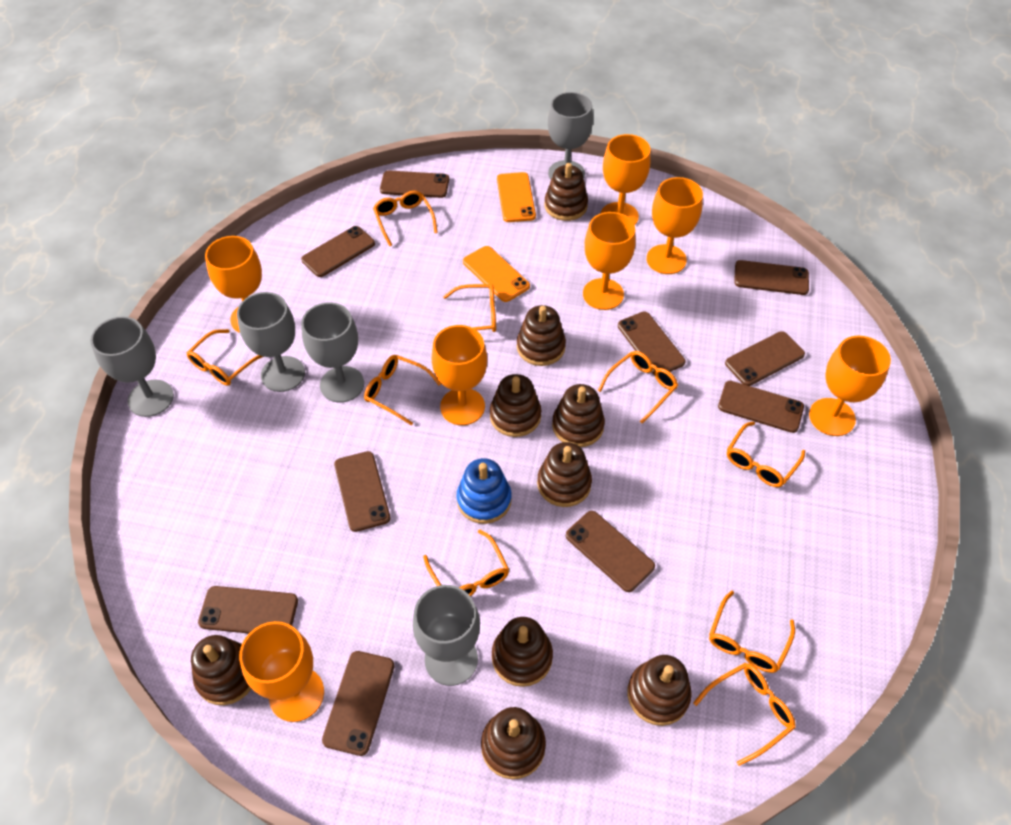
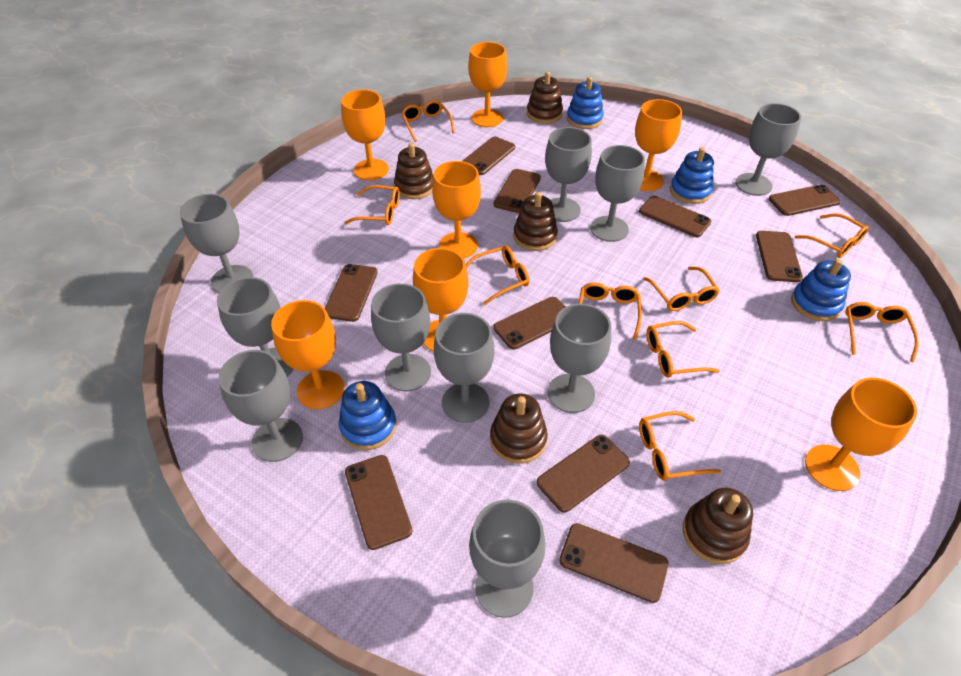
blue stacking toy: [457,458,512,524] = 1 -> [339,381,396,450] [567,77,604,129] [670,147,714,204] [791,259,851,321] = 4
brown stacking toy: [191,635,251,705] [481,707,546,779] [490,374,541,437] [492,617,553,687] [517,305,566,366] [537,442,592,507] [544,163,588,221] [552,384,605,447] [627,655,692,726] = 9 -> [394,143,434,199] [490,394,548,464] [513,192,558,251] [527,72,563,124] [683,488,753,564] = 5
grey goblet: [90,316,174,417] [237,292,305,392] [301,302,364,403] [412,585,480,686] [548,92,593,179] = 5 -> [180,194,253,293] [217,277,293,377] [218,350,303,462] [371,283,431,391] [434,313,494,423] [469,500,546,618] [545,127,592,222] [548,304,611,413] [590,145,645,242] [735,103,801,196] = 10
orange phone: [463,246,530,302] [497,172,536,222] = 2 -> none = 0

